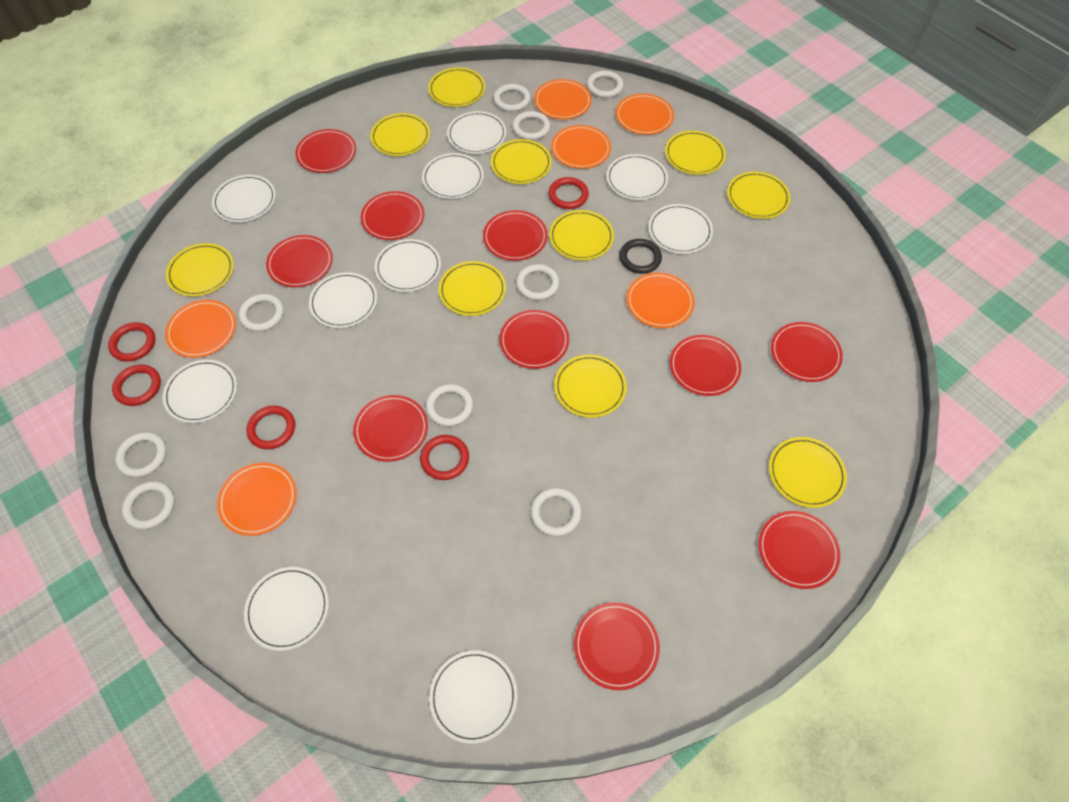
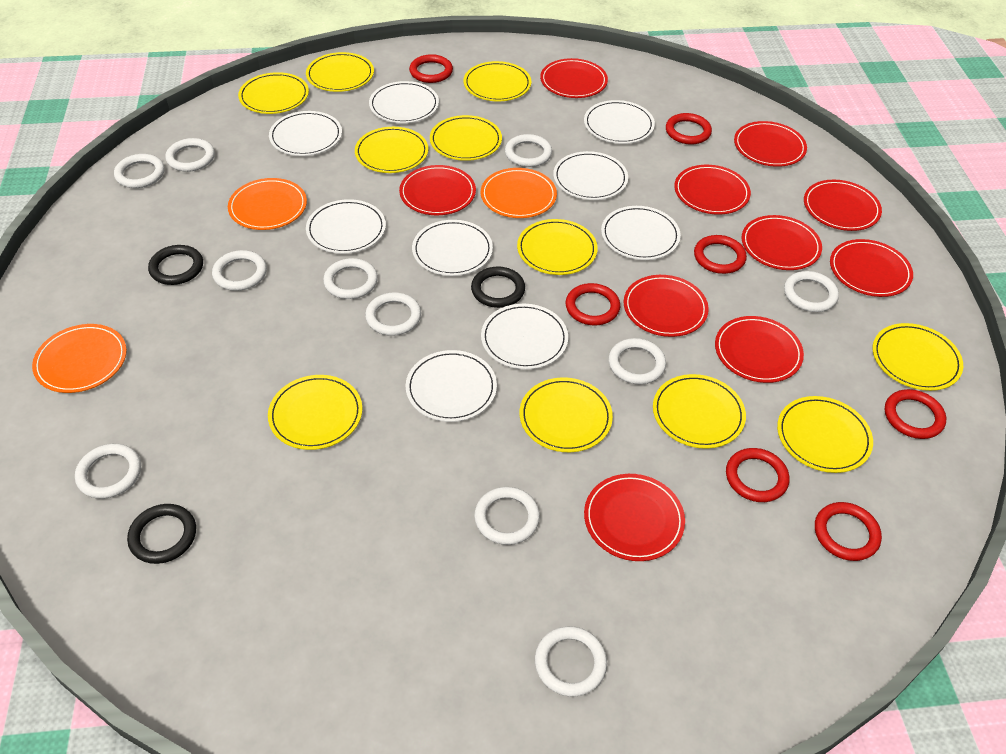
black ring: [619,239,662,274] = 1 -> [127,504,196,564] [148,245,203,285] [471,266,525,308] = 3
orange plate: [165,300,236,358] [217,463,297,536] [534,79,592,119] [551,125,611,169] [616,94,674,135] [626,273,695,328] = 6 -> [32,324,127,393] [228,178,307,230] [481,168,557,218] = 3
red ring: [108,322,155,362] [112,365,161,406] [246,406,295,449] [420,435,469,480] [548,177,589,209] = 5 -> [409,54,453,83] [566,283,620,325] [666,113,712,145] [694,235,747,274] [726,448,789,502] [815,502,882,561] [885,389,946,439] = 7
white plate: [163,360,237,423] [212,175,276,222] [244,567,329,651] [309,272,377,328] [375,239,441,292] [422,153,484,199] [429,650,517,744] [447,111,506,154] [606,154,668,200] [649,204,713,254] = 10 -> [269,111,342,156] [306,199,386,254] [369,81,439,123] [406,350,497,422] [412,220,493,276] [481,304,568,369] [553,151,628,200] [584,100,655,144] [601,206,681,260] = 9
white ring: [115,432,167,477] [122,481,175,529] [239,294,284,332] [426,384,473,427] [493,84,531,112] [512,111,550,140] [516,264,559,300] [531,488,582,536] [587,71,623,98] = 9 -> [75,444,141,499] [114,154,164,188] [165,138,215,172] [212,250,267,291] [323,258,378,299] [365,292,421,336] [474,487,540,545] [505,134,552,167] [535,626,607,697] [609,338,666,384] [784,271,839,312] = 11
yellow plate: [166,243,234,296] [370,113,430,156] [428,68,485,107] [439,261,506,316] [491,139,552,184] [549,210,614,260] [554,355,627,418] [665,131,726,175] [727,172,790,219] [769,437,847,508] = 10 -> [238,72,309,114] [268,375,362,450] [306,52,374,92] [355,127,428,173] [430,115,502,161] [464,61,531,101] [517,219,598,275] [519,377,613,452] [653,374,746,449] [777,396,873,473] [873,323,963,391] = 11

